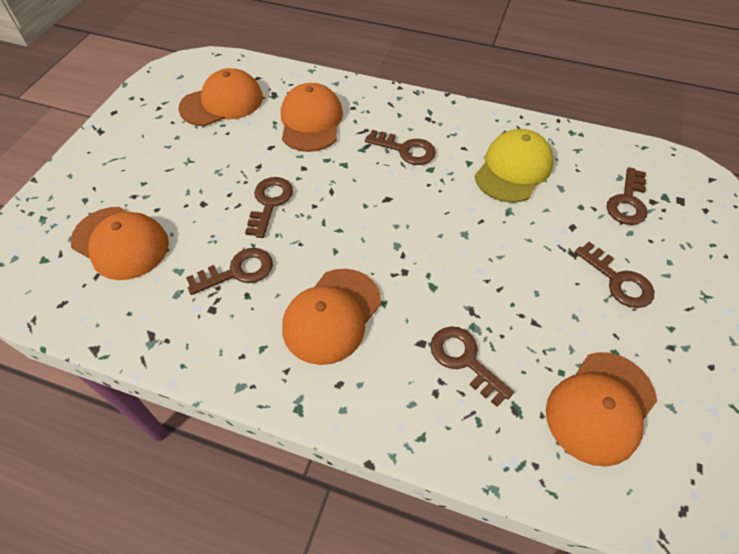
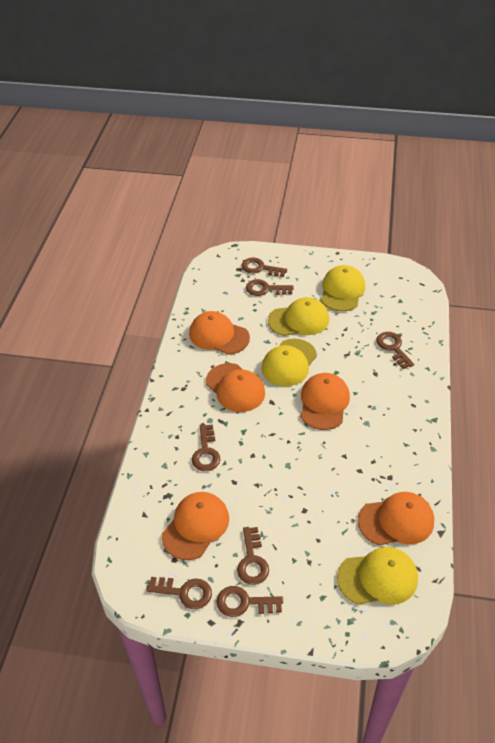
brown key: [186,248,273,295] [245,177,293,238] [365,130,436,165] [430,327,514,407] [575,242,654,308] [607,167,647,225] = 6 -> [146,577,212,609] [192,424,220,471] [216,586,283,617] [237,527,269,585] [242,258,287,277] [246,279,294,296] [376,332,414,369] = 7
yellow cap: [475,129,554,203] = 1 -> [261,339,317,386] [268,297,329,336] [321,265,365,312] [337,547,418,605] = 4

